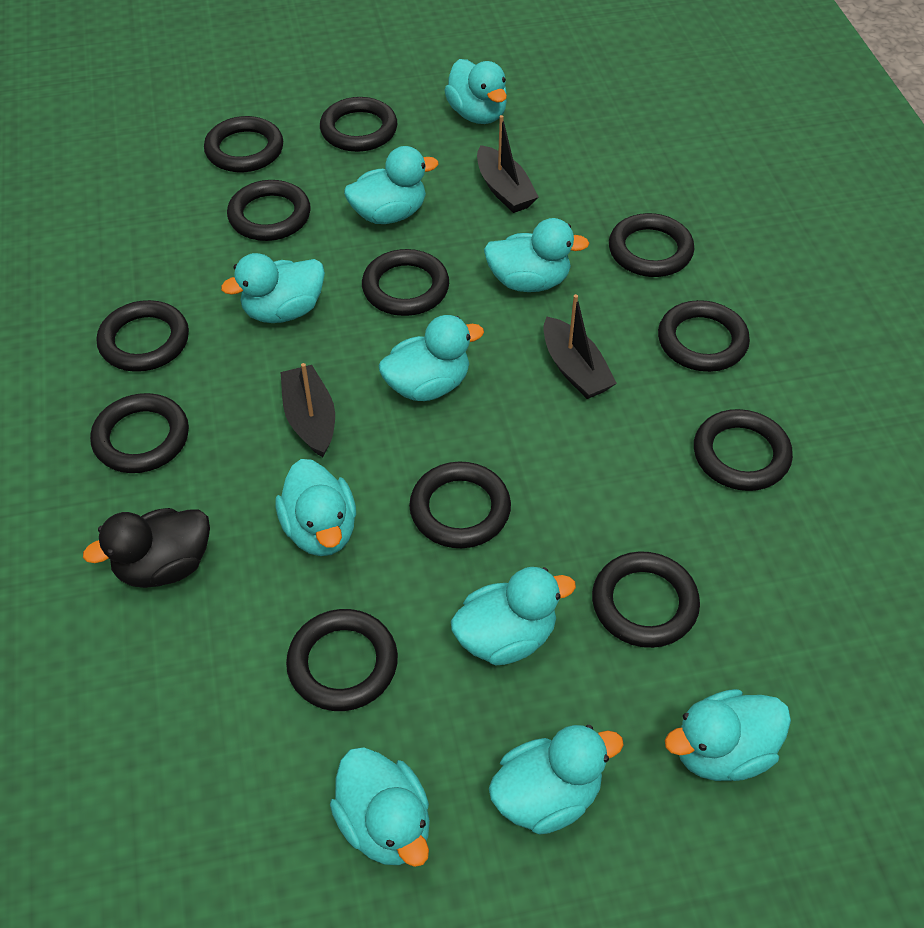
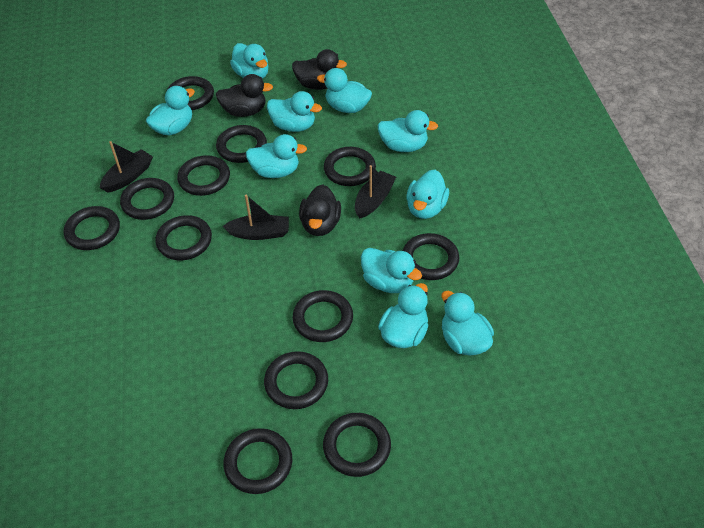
black duck: [83,508,210,588] = 1 -> [216,74,273,117] [292,49,347,90] [299,184,341,236] = 3

